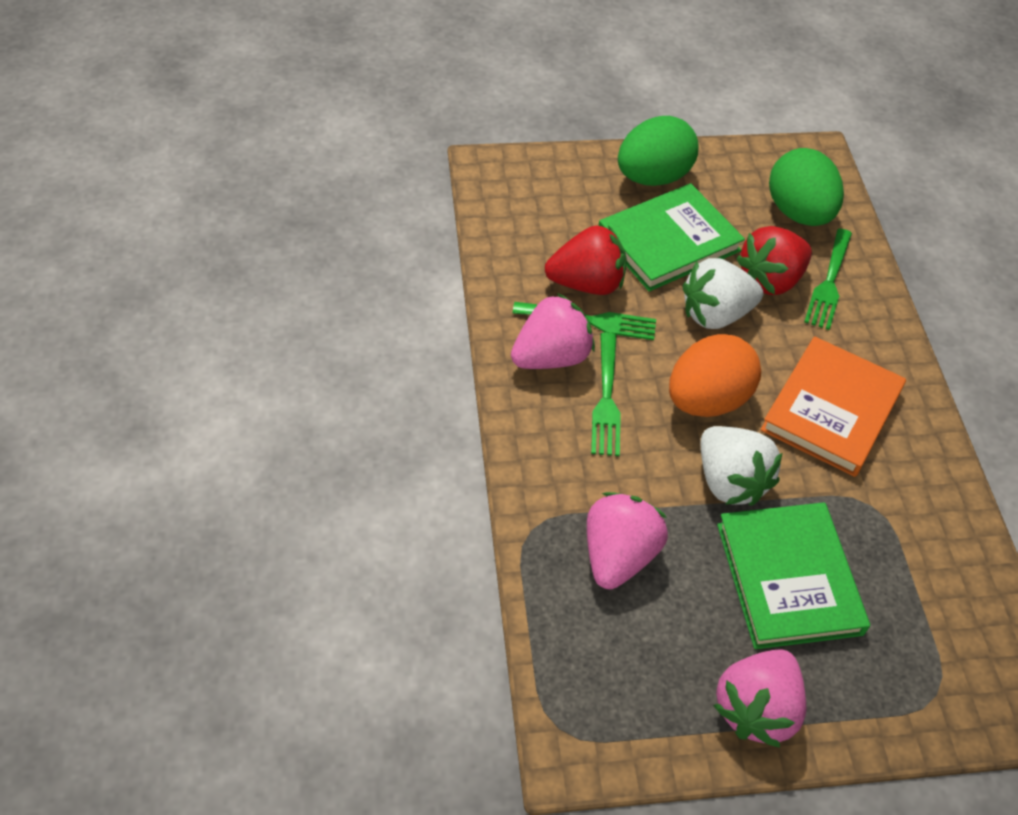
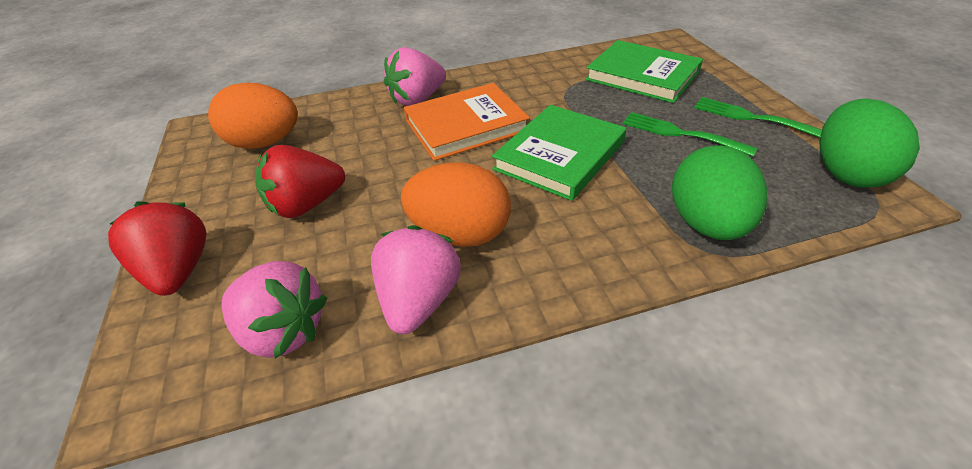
green fork: [512,302,656,340] [591,332,621,456] [804,229,852,330] = 3 -> [623,112,757,156] [694,97,822,138] = 2
orange egg: [669,334,761,417] = 1 -> [208,83,298,149] [401,162,511,247] = 2
white strawberry: [683,258,763,329] [701,426,782,506] = 2 -> none = 0

